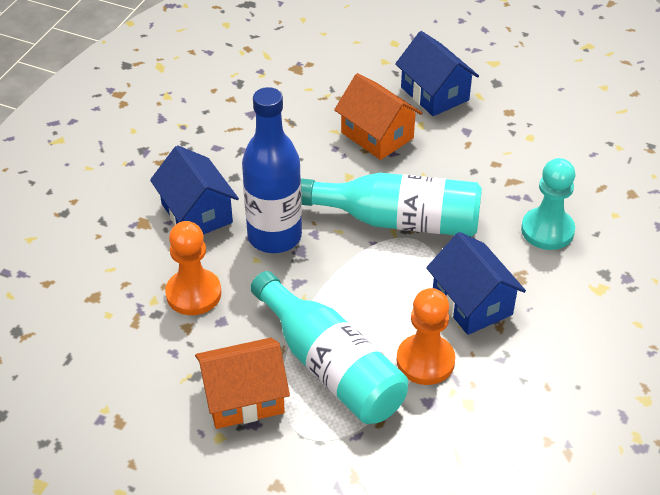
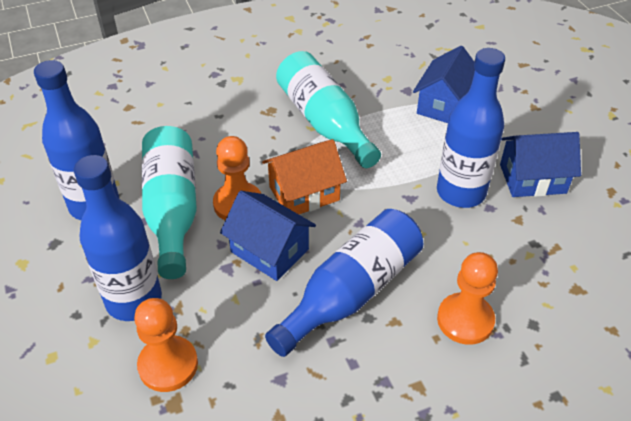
blue bottle: [242,87,302,253] = 1 -> [34,60,119,220] [74,155,162,321] [265,209,423,357] [437,48,505,208] = 4
orange house: [195,338,290,429] [334,73,422,160] = 2 -> [262,139,347,214] = 1
orange pawn: [165,221,221,315] [397,288,455,385] = 2 -> [134,298,198,392] [213,136,261,220] [437,252,498,345] = 3
turquoise pawn: [521,158,575,250] = 1 -> none = 0

